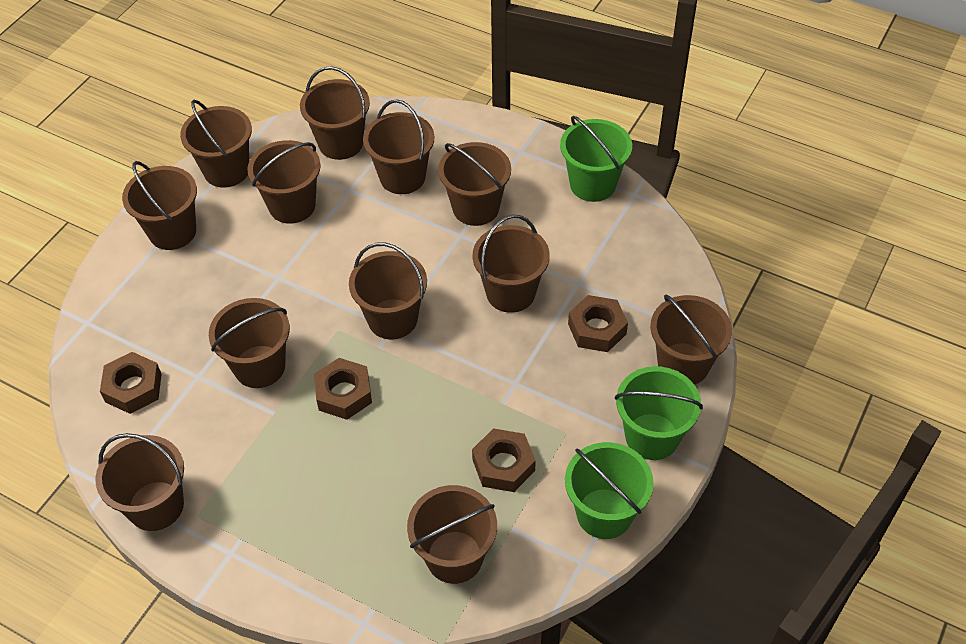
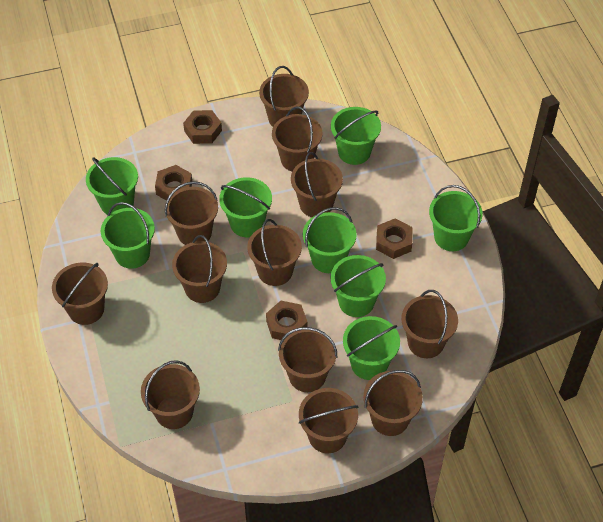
green bucket: [560,115,632,202] [565,442,654,539] [615,366,703,460] = 3 -> [86,157,138,215] [101,202,155,269] [219,177,272,237] [303,207,357,273] [331,107,381,165] [331,255,386,317] [343,316,400,380] [429,185,483,251] = 8

